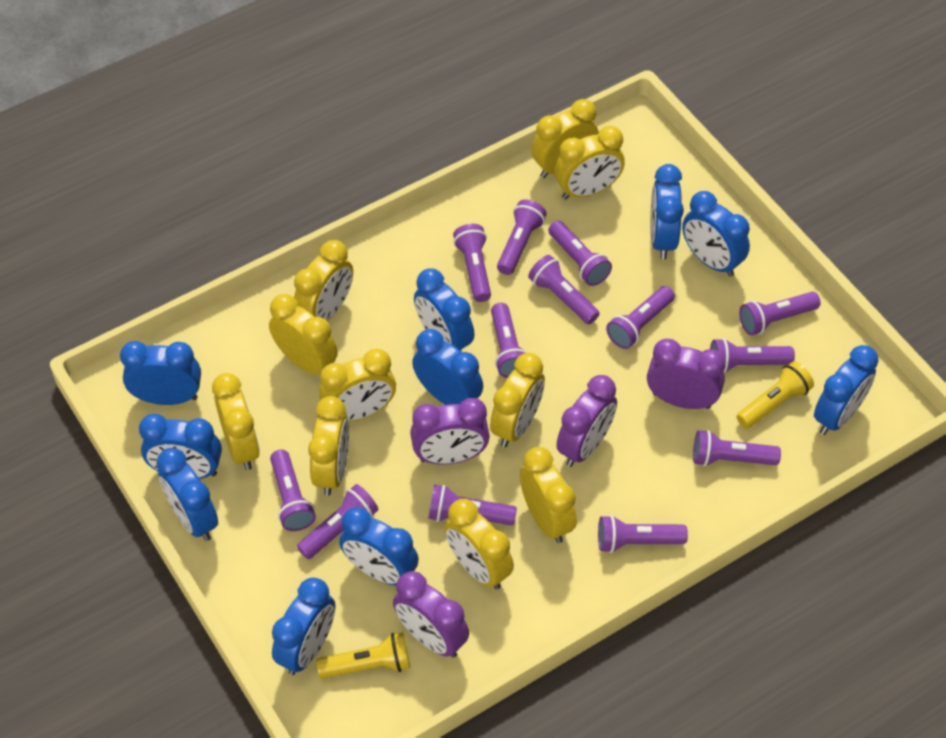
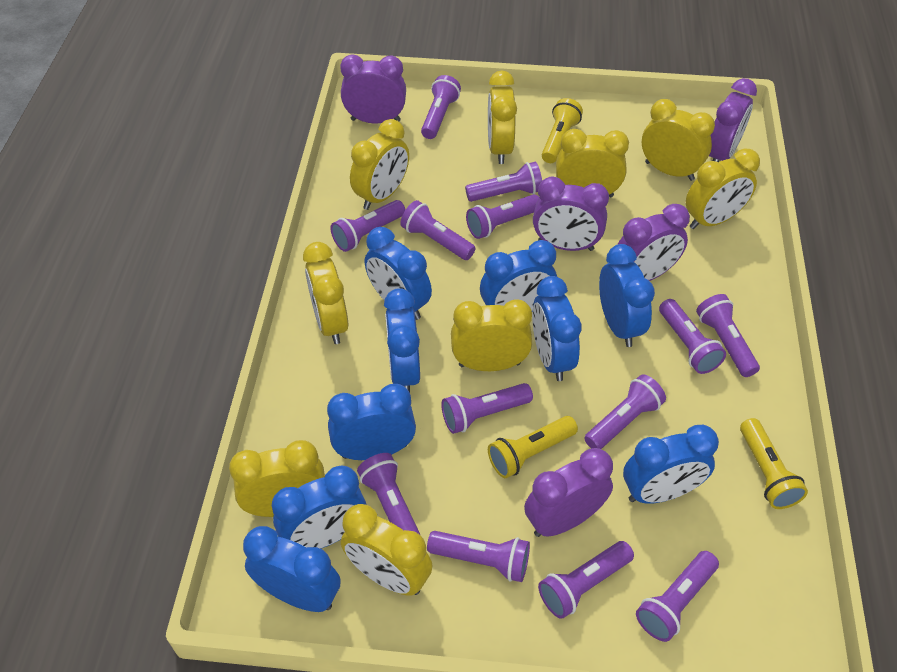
blue clock: [120,341,201,405] [139,414,222,479] [156,448,218,541] [272,577,335,675] [339,507,419,586] [412,329,483,405] [414,268,475,352] [650,164,684,259] [682,191,750,277] [814,345,878,435] = 10 -> [243,526,341,612] [272,465,367,549] [327,384,416,460] [365,227,432,320] [384,288,420,393] [480,240,557,310] [532,276,581,381] [599,244,655,347] [623,425,719,504] = 9
purple clock: [393,571,469,658] [410,398,490,465] [556,375,617,467] [647,339,726,409] = 4 -> [340,54,406,124] [524,448,613,537] [533,176,609,251] [617,204,690,281] [709,78,757,162] = 5
yellow clock: [212,373,260,470] [269,294,338,375] [294,240,353,321] [308,396,349,496] [319,349,396,422] [444,499,514,590] [490,353,545,447] [520,447,577,543] [532,99,598,178] [554,126,625,200] = 10 -> [229,440,325,517] [303,242,348,344] [341,504,433,596] [350,119,409,210] [451,300,532,371] [488,71,517,164] [556,129,629,197] [642,99,715,181] [686,148,760,229] = 9
yellow flashlight: [316,632,410,679] [736,361,814,429] = 2 -> [488,416,578,478] [542,98,583,163] [740,418,808,509] = 3

